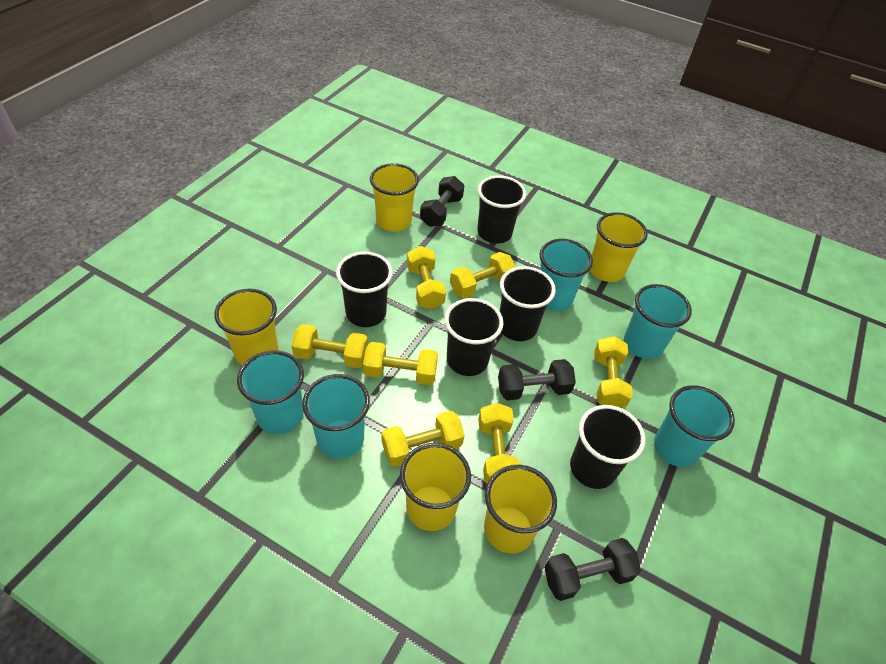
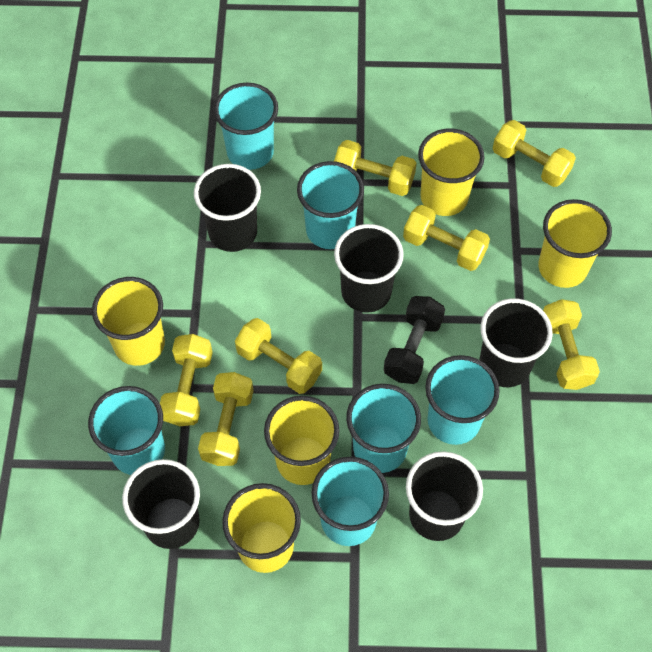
black dumbbell: [420,176,464,227] [498,359,576,401] [544,538,641,601] = 3 -> [384,296,445,384] = 1
turquoise cup: [237,350,304,434] [302,374,370,459] [540,239,593,311] [624,284,692,359] [654,385,735,467] = 5 -> [88,386,165,475] [214,83,278,170] [297,161,364,249] [312,457,389,546] [346,384,421,473] [425,355,500,445] = 6

